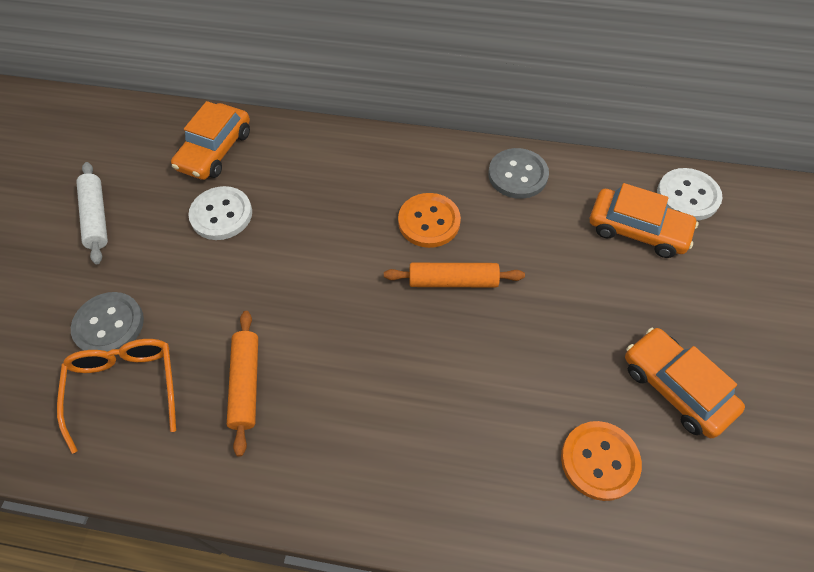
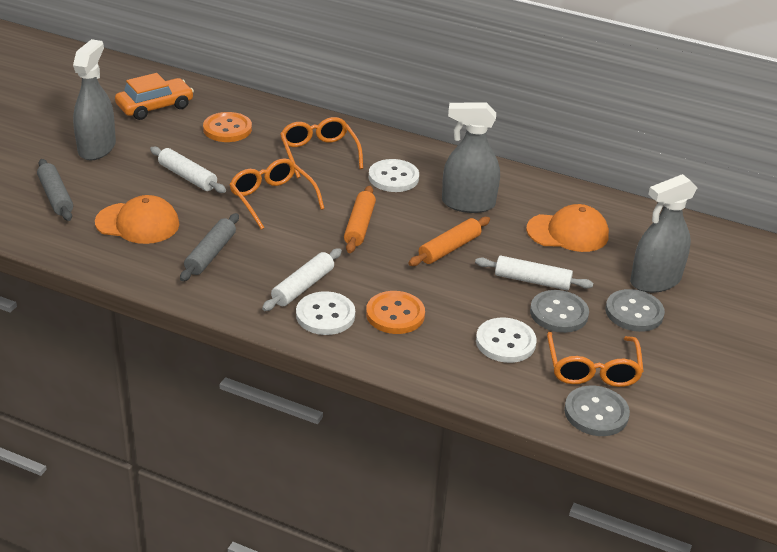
grey button: [71,292,144,352] [488,148,549,199] = 2 -> [530,290,589,333] [564,385,630,436] [605,289,665,332] = 3
grey rolling pin: none = 0 -> [37,159,73,221] [180,213,239,281] = 2
grey spray bottle: none = 0 -> [73,39,116,160] [442,102,500,213] [630,174,697,293] = 3
orange cap: none = 0 -> [95,195,179,244] [526,204,609,252] = 2
orange car: [171,101,250,180] [590,183,698,258] [625,328,745,438] = 3 -> [115,73,194,120] = 1
orange glasses: [57,339,176,454] = 1 -> [229,158,325,230] [280,117,363,178] [547,332,644,387] = 3
white button: [188,186,252,240] [657,168,722,221] = 2 -> [296,291,355,335] [369,159,419,192] [476,318,537,363] = 3
white rolling pin: [76,162,108,264] = 1 -> [150,146,226,193] [262,248,342,311] [475,256,593,290] = 3

